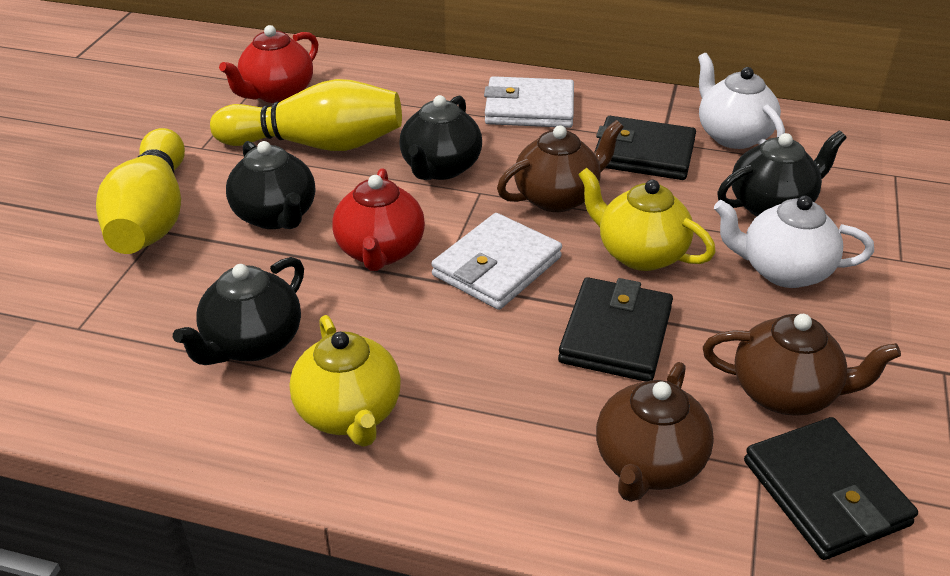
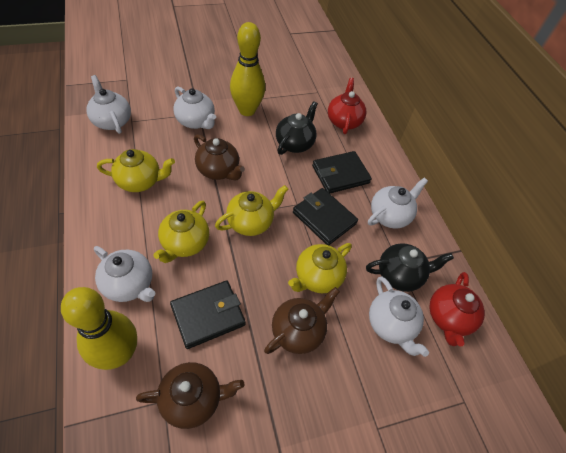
black teapot: [173,257,304,365] [226,141,315,229] [399,95,482,180] [717,131,847,216] = 4 -> [276,101,318,155] [366,243,454,292] = 2
white teapot: [698,53,785,149] [714,195,874,288] = 2 -> [86,75,131,134] [94,246,155,302] [173,87,216,129] [368,177,428,228] [369,276,429,357] = 5
white wallet: [431,213,562,310] [484,76,574,128] = 2 -> none = 0
yellow teapot: [290,315,401,447] [578,168,716,271] = 2 -> [97,149,175,192] [153,201,209,263] [215,185,288,236] [288,243,352,293] = 4

